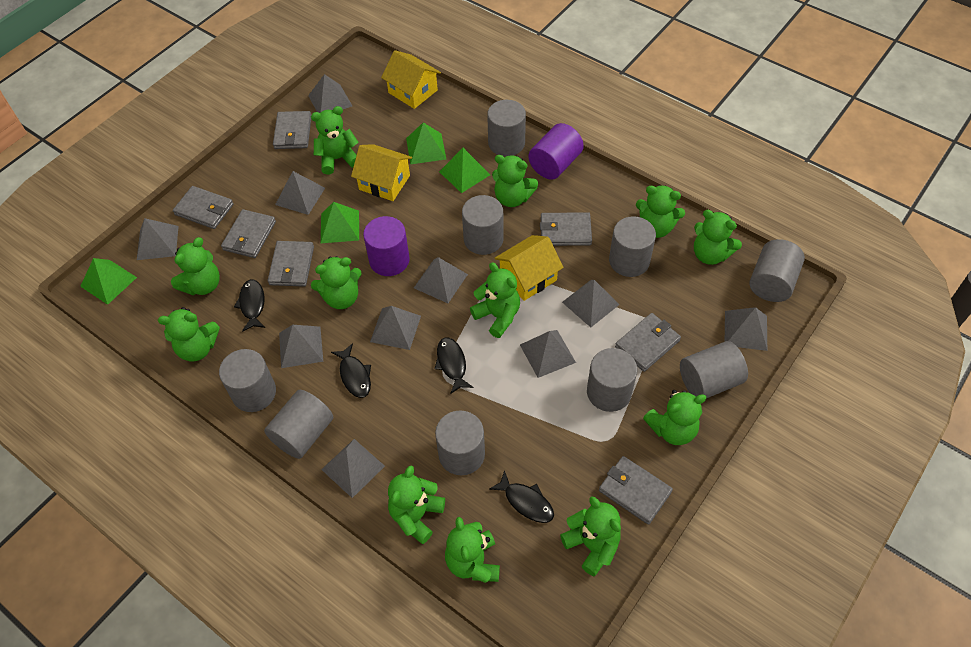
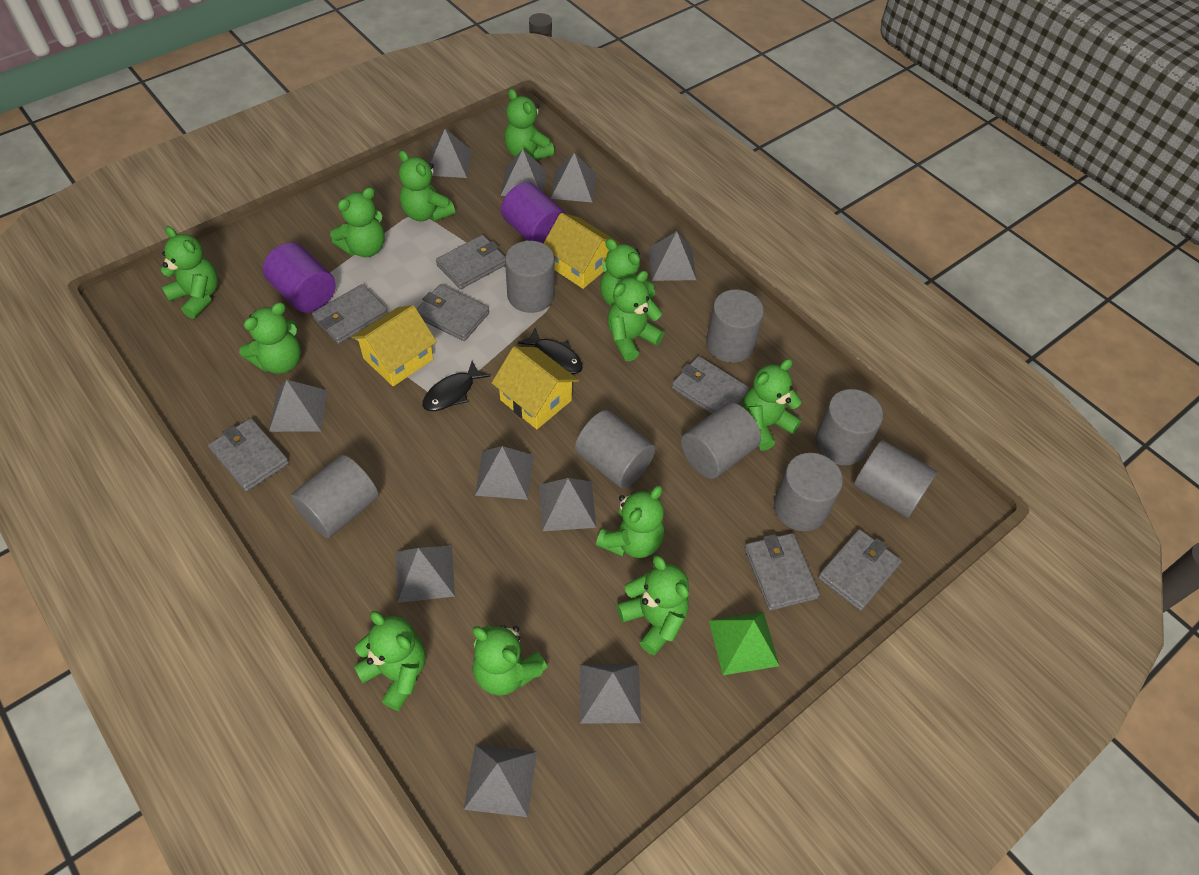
black fish: [234,279,265,332] [331,343,371,398] [434,337,473,394] [489,470,554,523] = 4 -> [422,361,490,411] [518,328,583,374] = 2
green pyramid: [80,258,137,305] [321,202,359,243] [406,123,446,164] [439,148,490,193] = 4 -> [709,612,779,675] = 1
grey cylinder: [219,349,276,412] [264,390,333,459] [435,411,485,475] [462,195,504,255] [487,100,526,156] [587,348,637,412] [609,216,656,277] [680,341,748,398] [749,239,805,302] = 9 -> [291,455,378,538] [505,241,555,313] [575,410,655,489] [681,403,761,479] [706,289,764,363] [774,453,843,531] [815,389,883,465] [854,440,937,518] = 8

